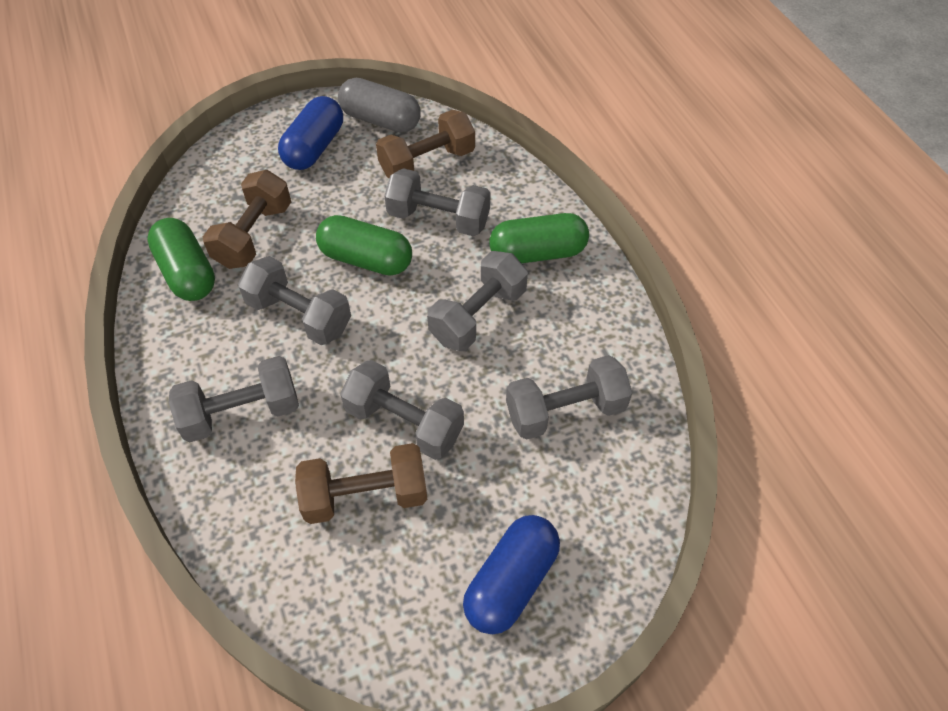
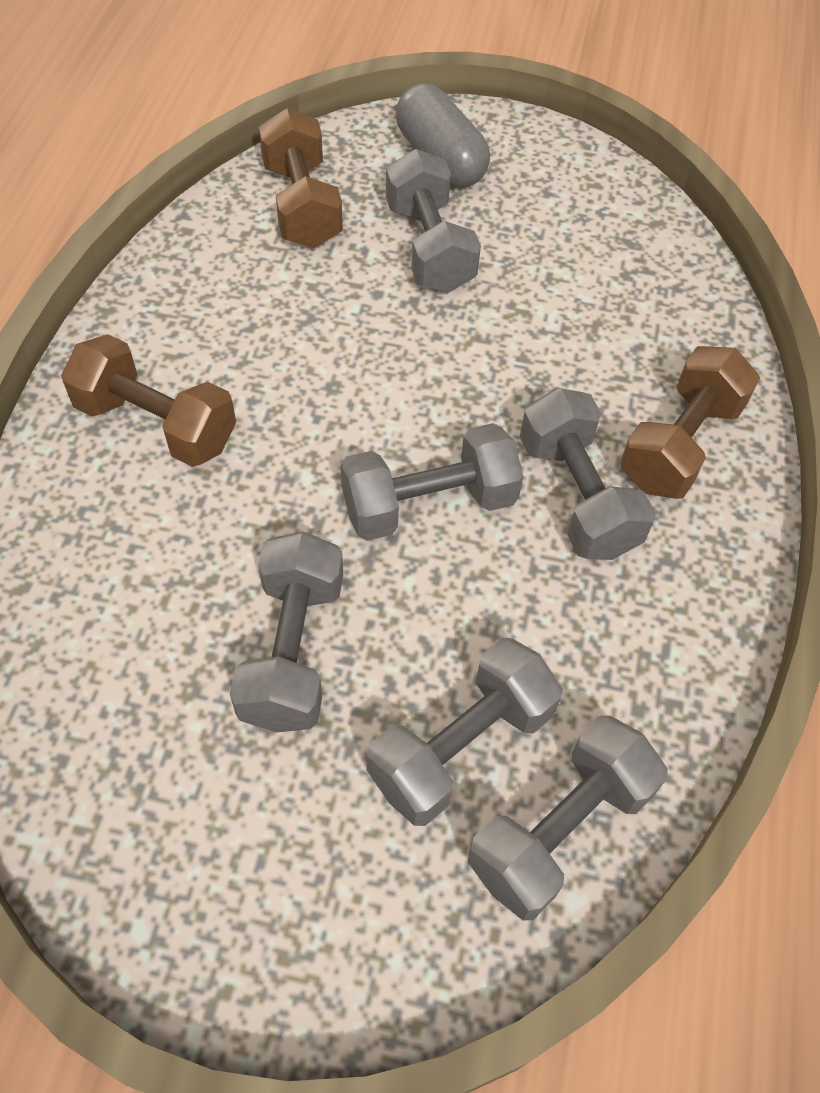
blue capsule: [278,96,343,170] [463,515,560,634] = 2 -> none = 0
green capsule: [147,218,215,301] [316,215,412,276] [489,213,589,263] = 3 -> none = 0

